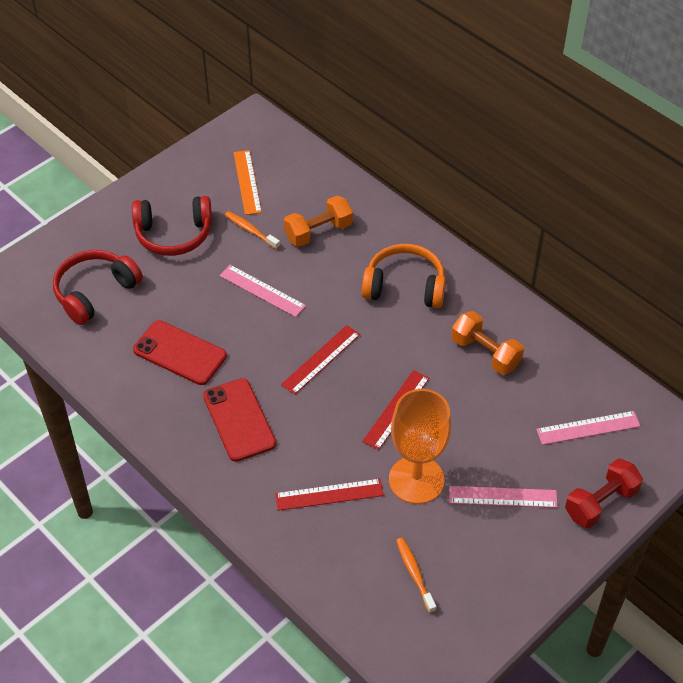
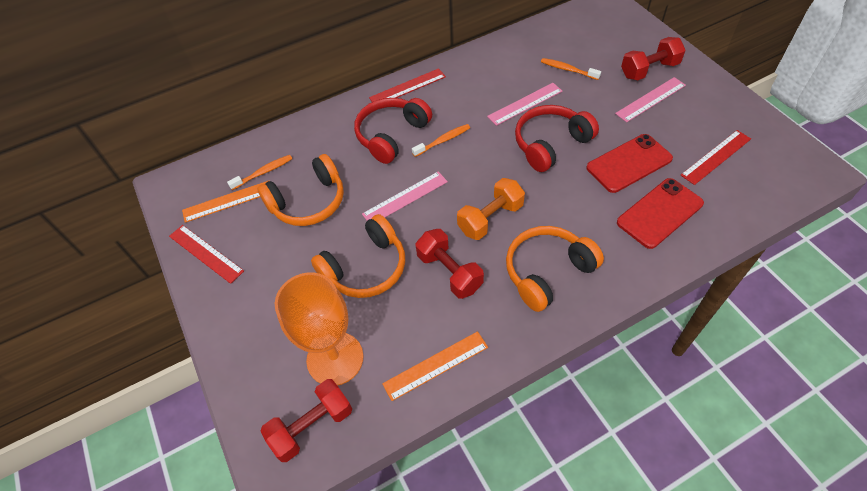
orange dumbbell: [284,196,353,247] [451,311,524,375] = 2 -> [457,178,525,240] = 1
orange headphones: [362,244,446,308] = 1 -> [257,154,344,226] [311,214,405,298] [506,226,604,312] = 3
orange ruler: [234,150,262,215] = 1 -> [182,180,270,223] [382,331,488,401] = 2
orange toothbrush: [225,211,280,250] [396,538,436,613] = 2 -> [227,155,292,190] [412,124,470,157] [541,58,601,80] = 3
red dumbbell: [565,458,643,528] = 1 -> [260,379,352,462] [416,229,484,299] [621,37,686,81] = 3

